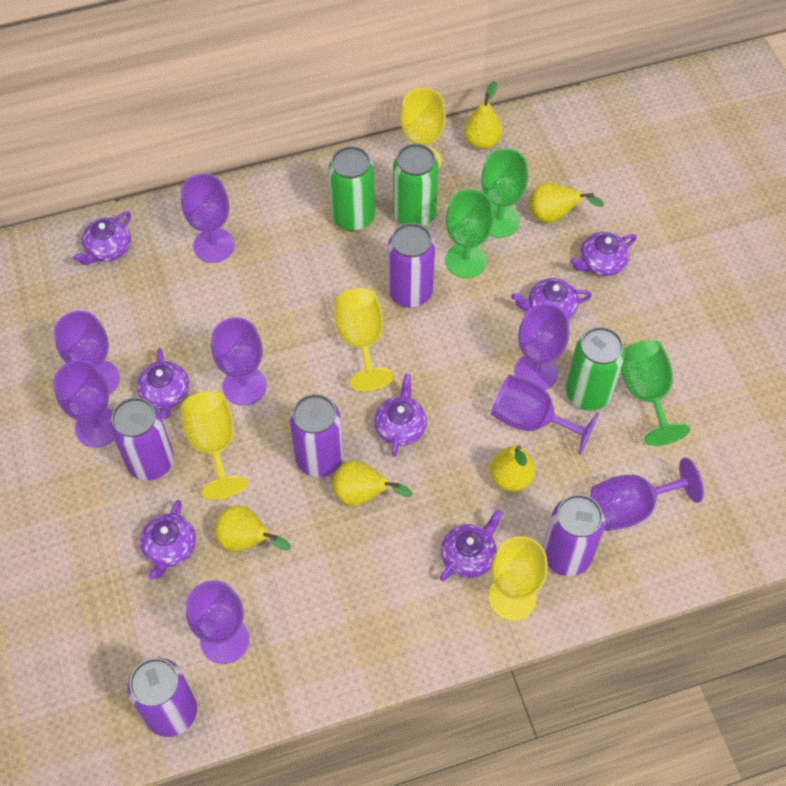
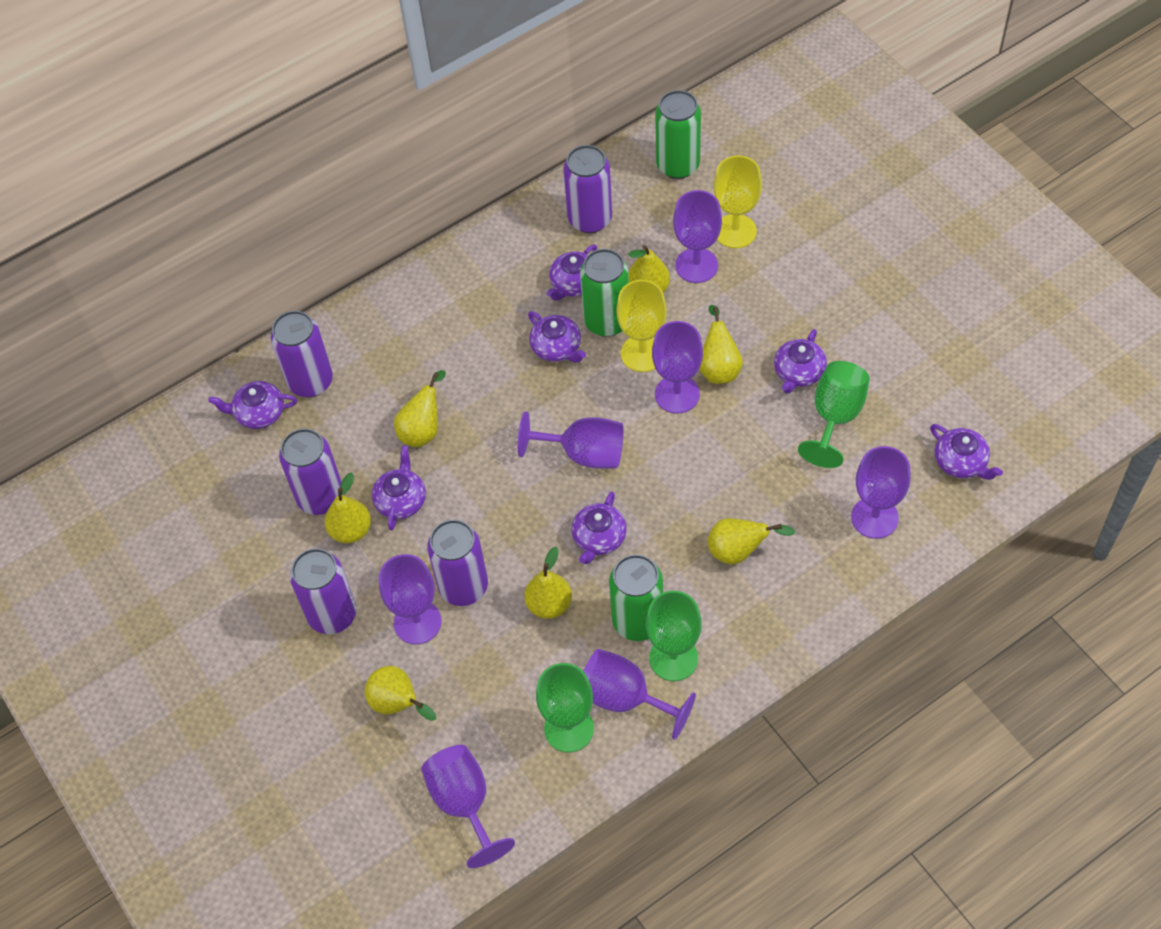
purple goblet: [53,360,114,448] [54,311,120,394] [181,174,235,263] [186,580,249,664] [211,317,267,406] [491,374,599,455] [514,303,569,390] [591,458,704,531] = 8 -> [379,554,441,644] [421,745,515,868] [518,412,624,469] [583,649,696,740] [652,321,703,413] [673,190,722,283] [851,446,911,539] = 7
yellow goblet: [181,391,248,500] [334,288,393,391] [400,88,446,168] [489,536,548,621] = 4 -> [616,280,667,372] [714,156,762,248] = 2
yellow pear: [215,505,291,552] [332,460,413,506] [464,81,503,149] [490,445,536,492] [529,183,604,223] = 5 -> [325,473,371,543] [365,666,436,721] [394,370,446,447] [524,547,572,619] [628,245,670,293] [699,305,743,384] [708,518,795,565] = 7

